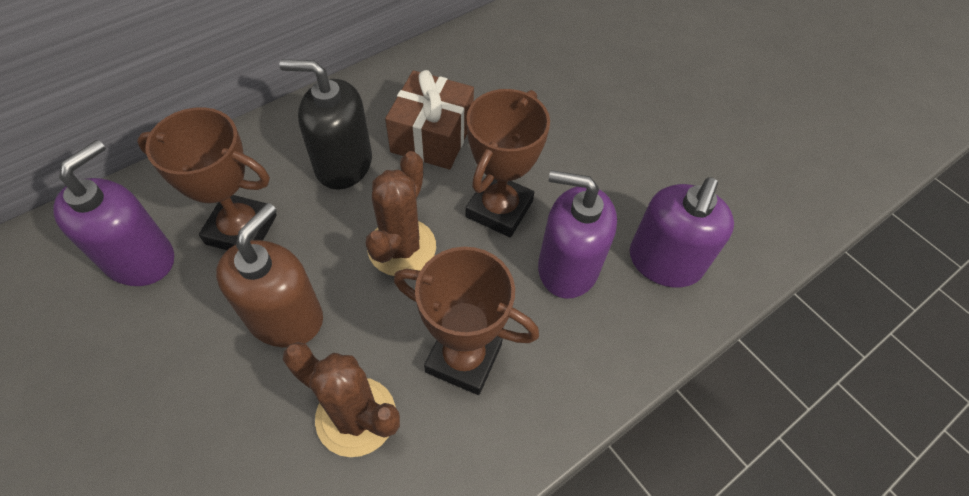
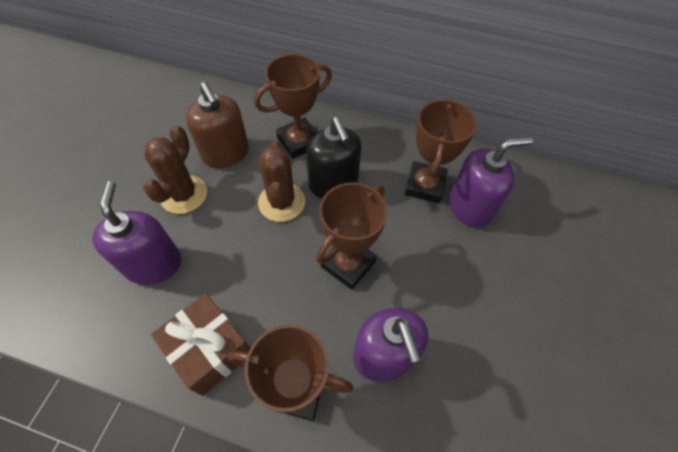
brown trophy: [137,107,277,250] [394,247,539,395] [466,89,550,237] = 3 -> [227,325,353,421] [254,54,332,159] [316,182,387,290] [405,98,477,203] = 4

